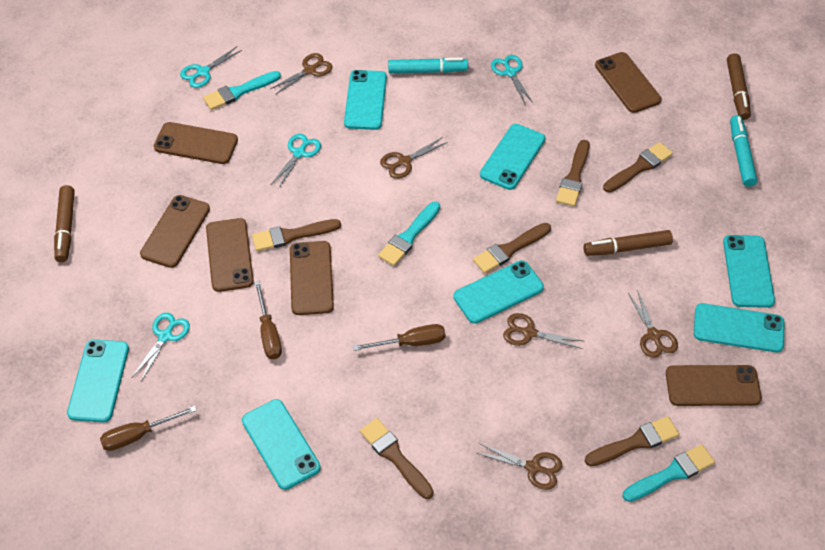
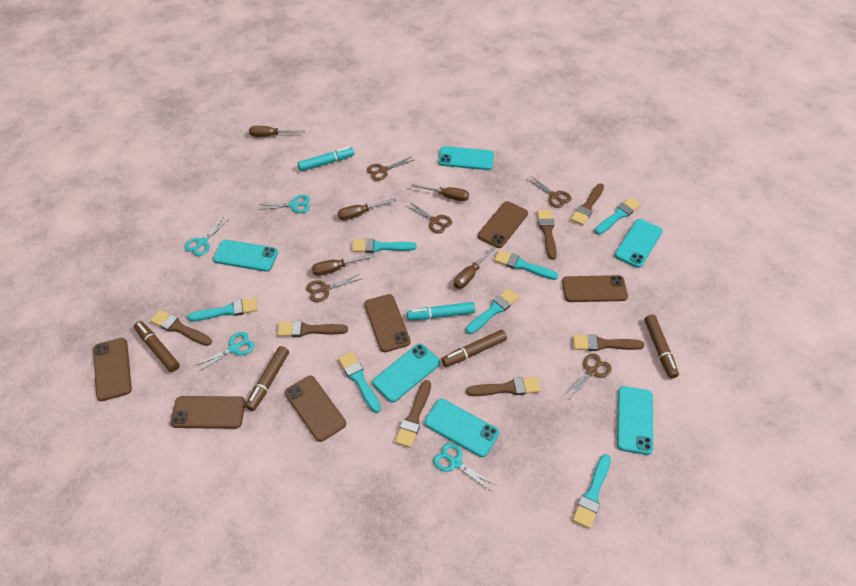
brown brush: [252,219,341,251] [360,418,434,499] [473,223,551,273] [556,140,590,206] [585,416,679,467] [603,142,673,193] = 6 -> [150,310,212,346] [277,321,348,337] [395,380,431,448] [466,377,540,396] [537,210,557,260] [571,184,604,225] [573,334,644,351] = 7
brown marker: [54,185,75,262] [583,230,673,256] [727,53,751,120] = 3 -> [134,321,180,372] [245,346,289,411] [442,330,507,367] [645,315,679,379] = 4
brown screwdriver: [100,406,197,451] [254,281,282,359] [353,324,446,351] = 3 -> [249,126,305,137] [312,253,375,276] [337,198,396,220] [411,184,469,201] [454,246,496,289] = 5
turquoise brush: [203,71,281,110] [378,202,440,266] [622,444,715,502] = 3 -> [188,298,258,321] [338,352,381,413] [352,239,416,253] [466,288,519,334] [494,250,558,280] [573,454,611,529] [595,197,641,235] = 7
turquoise phone: [67,339,129,422] [242,399,321,490] [344,70,387,130] [453,260,544,324] [480,124,545,190] [694,303,784,353] [723,235,775,308] = 7 -> [213,240,278,272] [372,344,440,402] [424,399,499,457] [438,146,494,170] [615,219,663,268] [617,386,653,455] = 6

